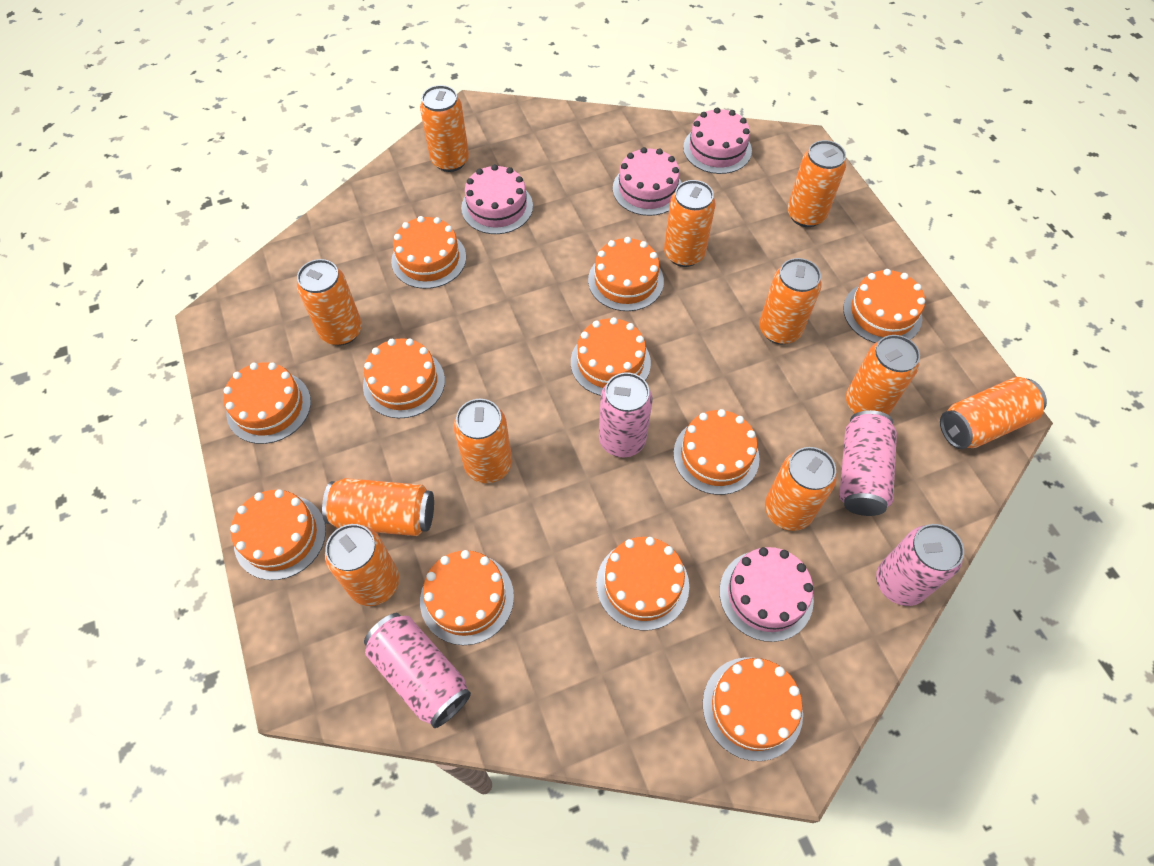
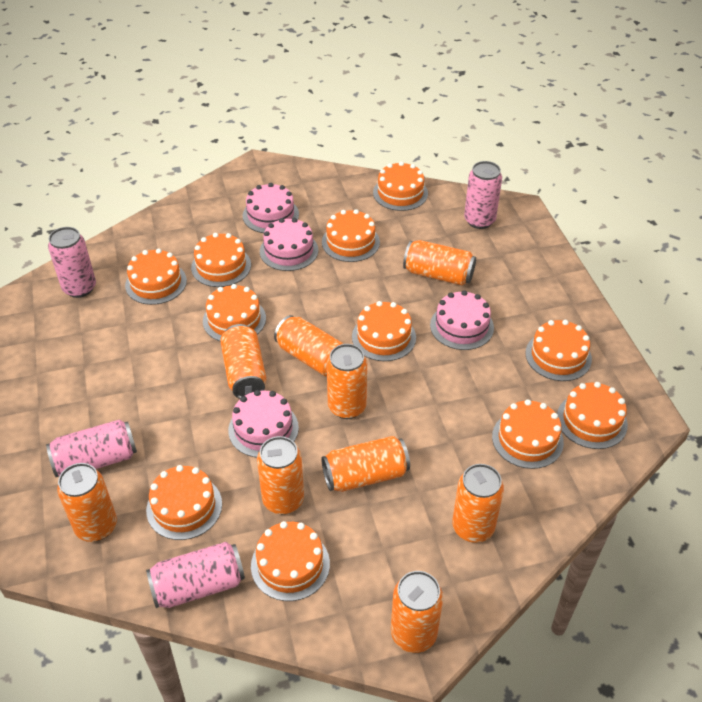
orange can: [297,259,362,346] [322,478,434,536] [325,524,399,606] [420,85,469,172] [454,399,512,483] [664,180,715,267] [759,258,822,344] [765,447,837,531] [787,140,846,227] [846,335,920,415] [940,377,1047,449] = 11 -> [57,463,117,542] [220,324,267,399] [257,436,304,514] [274,315,344,377] [321,436,410,492] [327,344,367,419] [391,571,443,653] [403,240,476,285] [452,464,504,543] = 9

